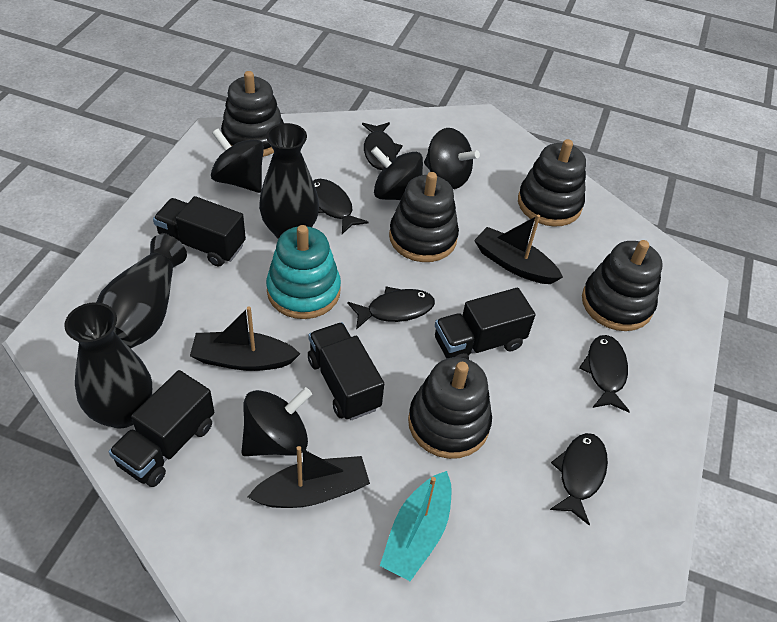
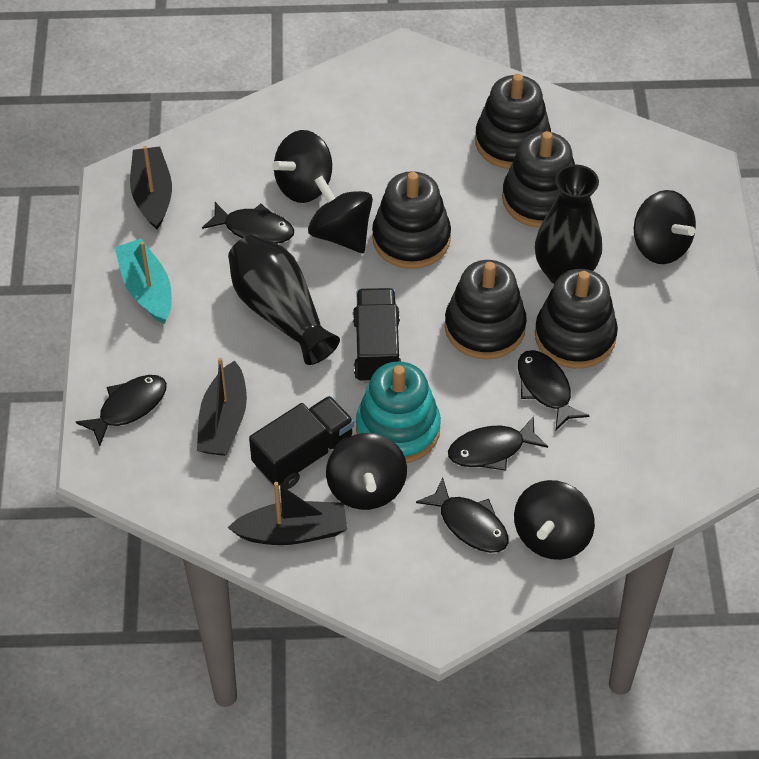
black spinning top: [211,129,264,193] [241,387,312,456] [371,146,423,200] [424,128,480,189] = 4 -> [272,130,332,203] [308,176,373,253] [326,433,407,510] [514,480,595,560] [634,190,696,264] = 5
black truck: [109,370,215,487] [153,196,246,266] [308,322,384,420] [435,288,535,360] = 4 -> [249,396,354,489] [353,288,401,384] = 2
black vase: [64,302,152,429] [96,234,187,348] [259,123,319,239] = 3 -> [228,234,340,365] [535,165,602,284] = 2

